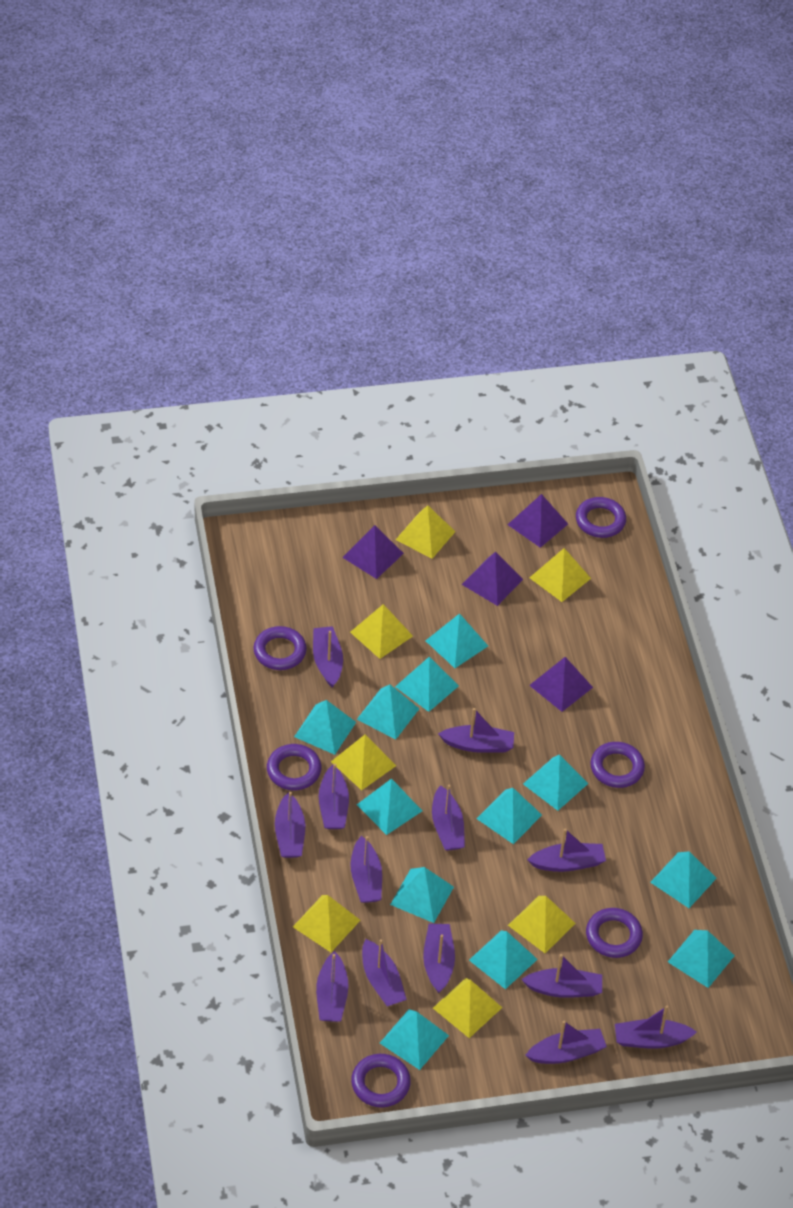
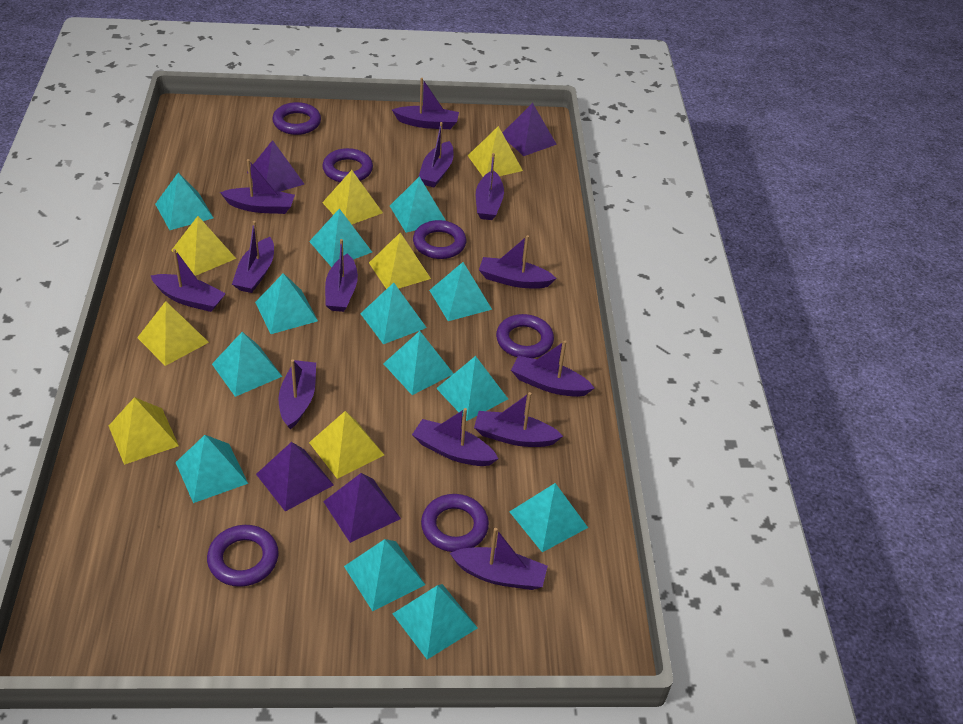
turquoise pyramid: [294,700,356,755] [356,684,419,739] [357,778,422,835] [380,1009,449,1070] [390,867,454,923] [395,656,459,712] [426,613,488,668] [469,931,538,989] [476,788,542,844] [523,755,588,811] [650,851,717,908] [668,930,735,988] = 12 -> [155,173,214,230] [175,435,248,503] [212,332,283,397] [255,273,318,334] [309,208,372,267] [344,539,425,611] [360,283,427,344] [383,331,454,395] [390,177,446,233] [393,584,478,660] [429,262,492,321] [436,356,508,421] [509,483,588,552] = 13

